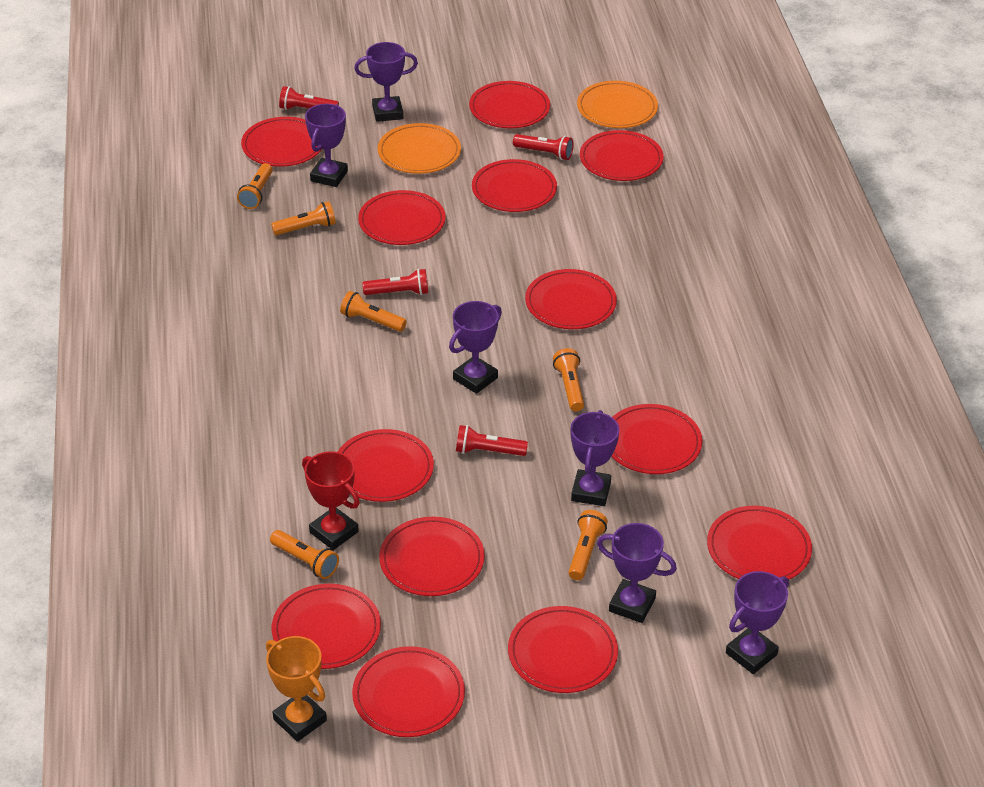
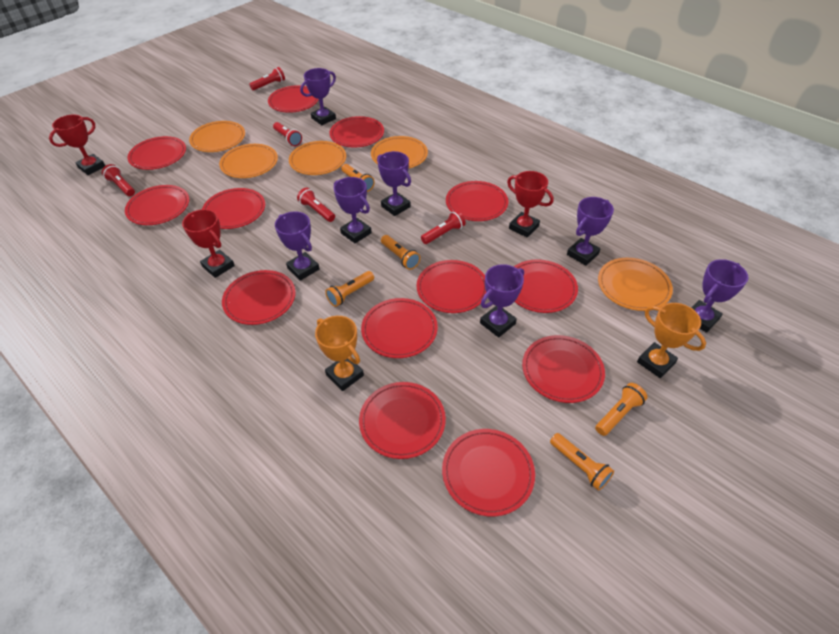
orange flashlight: [237,163,273,209] [270,530,339,579] [271,201,336,235] [340,291,407,332] [553,348,584,411] [568,510,608,580] = 6 -> [325,271,374,307] [341,164,375,192] [381,235,420,270] [550,433,614,491] [595,383,648,436] = 5
orange plate: [378,123,461,174] [577,81,658,128] = 2 -> [189,121,245,152] [219,144,278,178] [289,141,346,175] [371,136,428,169] [598,258,673,311] = 5
orange trophy: [266,636,327,742] = 1 -> [315,316,364,391] [637,303,706,378] = 2
purple trophy: [305,104,348,187] [354,42,418,122] [449,301,502,394] [571,410,619,506] [597,523,677,623] [726,571,789,674] = 6 -> [275,211,319,281] [300,68,336,125] [334,177,372,244] [377,151,411,216] [480,264,524,337] [567,197,614,266] [692,259,748,333] = 7
red flashlight: [279,86,339,110] [362,269,428,295] [456,425,528,456] [513,134,573,160] = 4 -> [102,164,135,196] [249,67,285,90] [273,122,302,146] [297,188,335,222] [421,210,466,244] = 5
red trophy: [302,451,360,550] = 1 -> [49,114,105,175] [182,209,235,278] [507,171,554,238] = 3

